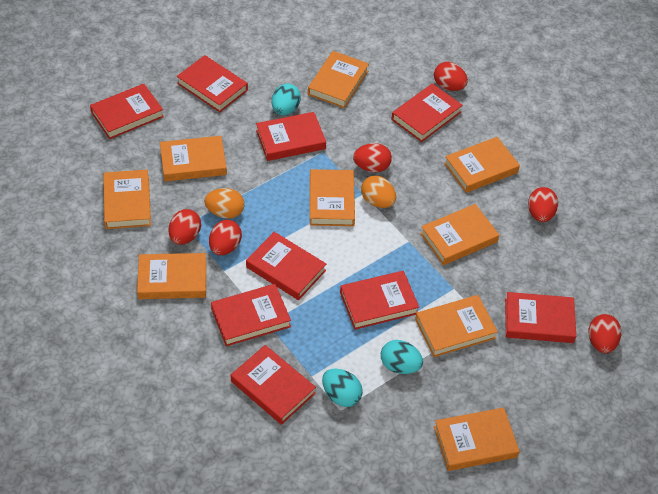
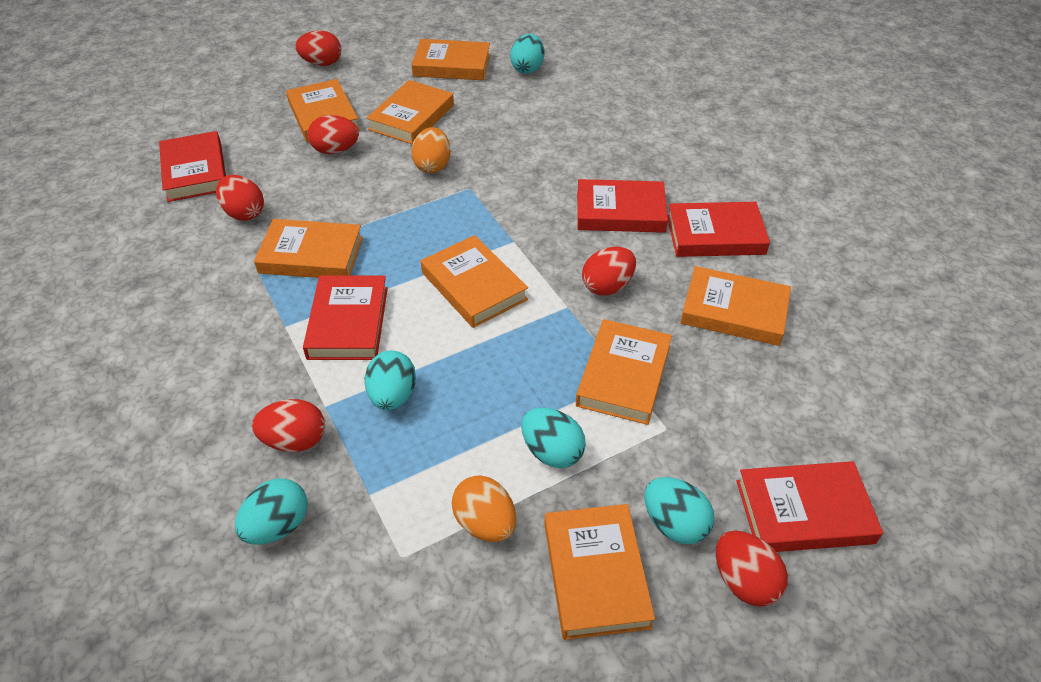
orange book: [103,170,151,229] [137,253,206,299] [160,136,227,182] [308,51,369,108] [310,169,355,226] [415,295,498,357] [420,204,499,265] [434,407,520,471] [444,137,520,193] = 9 -> [254,219,363,278] [286,79,360,143] [366,80,454,144] [411,39,490,80] [421,235,528,328] [544,504,655,640] [576,319,672,425] [680,266,791,346] = 8
red book: [90,84,164,139] [177,55,248,112] [211,284,291,346] [231,345,316,425] [246,232,326,300] [256,112,326,161] [340,271,419,330] [391,83,463,142] [505,292,576,343] = 9 -> [159,131,226,202] [303,276,388,360] [577,179,668,233] [668,202,770,257] [736,461,883,552] = 5
turquoise egg: [272,84,301,115] [322,369,363,407] [381,340,423,374] = 3 -> [235,478,308,545] [365,350,416,410] [510,34,544,74] [521,407,586,468] [644,477,715,544] = 5

